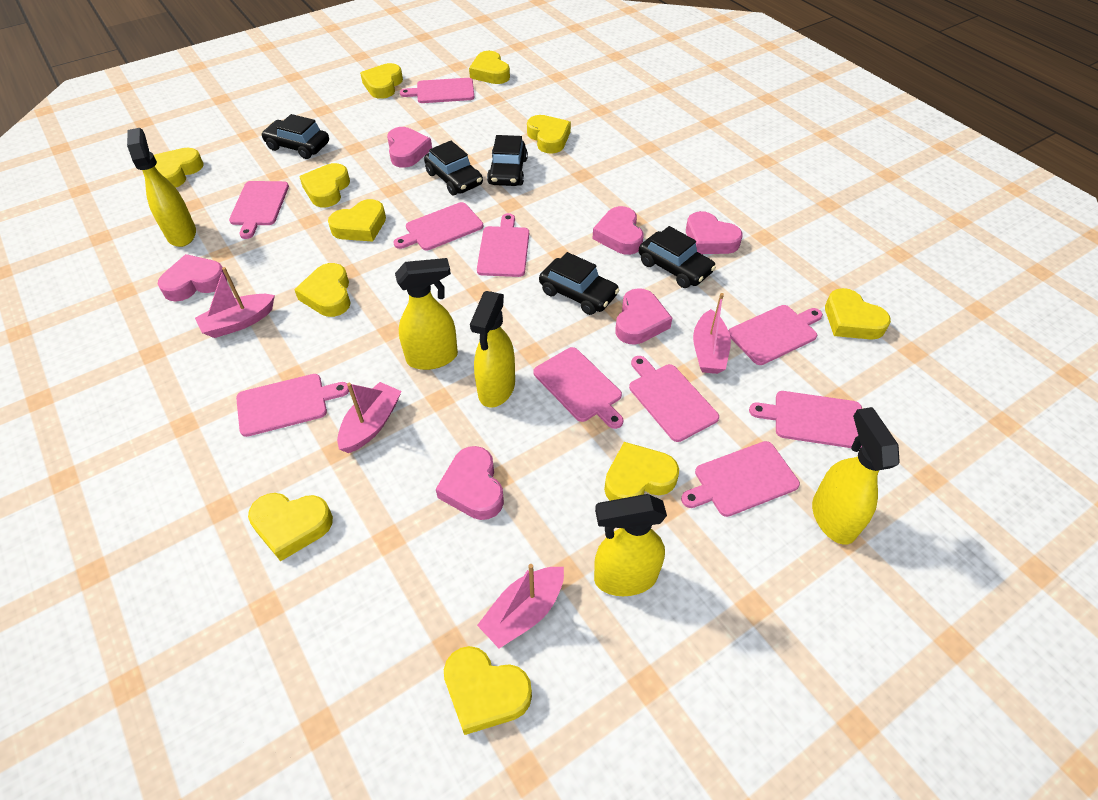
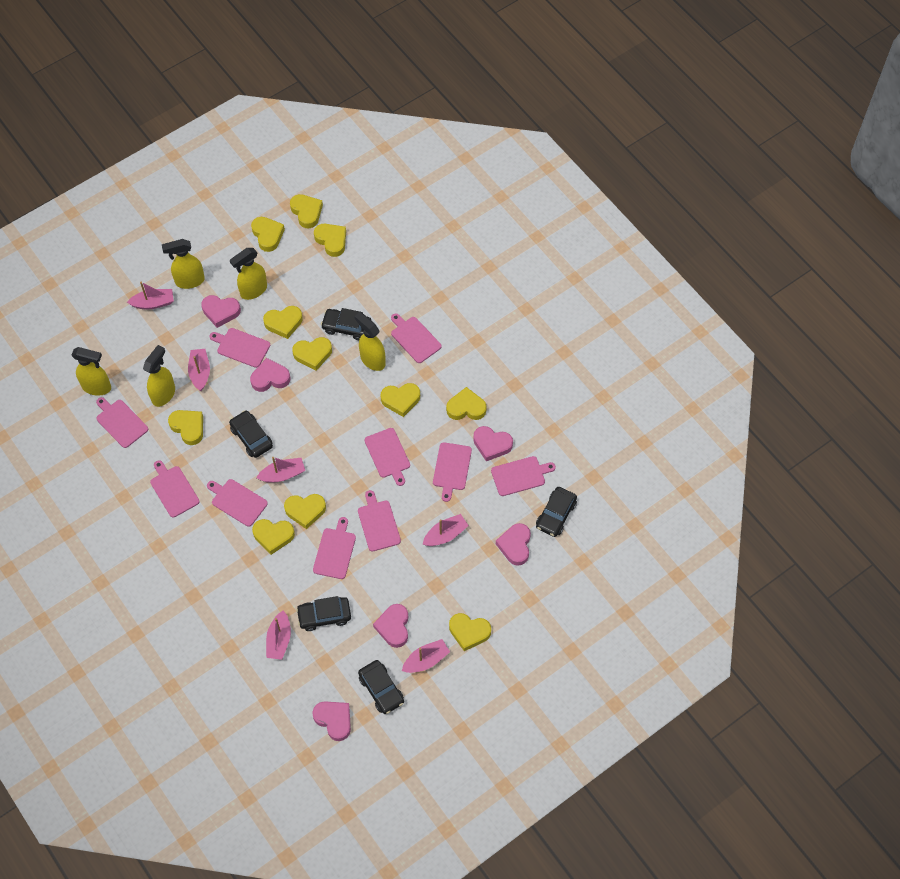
pink boat: [195,267,275,338] [337,382,402,453] [477,564,564,649] [693,293,731,374] = 4 -> [127,282,174,309] [188,349,210,391] [257,457,305,483] [266,610,291,660] [402,639,450,673] [423,514,469,546] = 6

